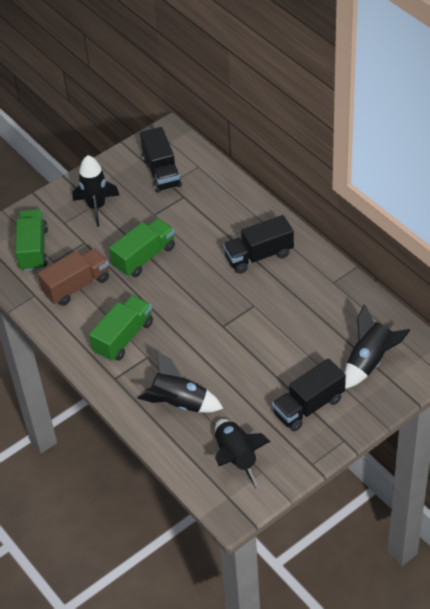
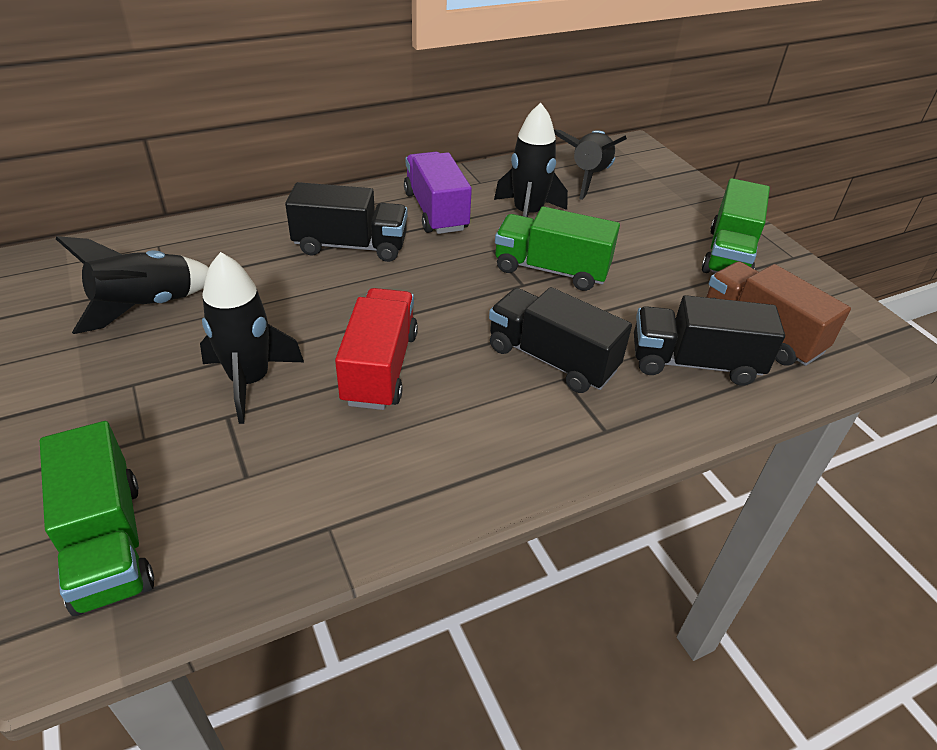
purple truck: none = 0 -> [404,152,472,234] = 1
red truck: none = 0 -> [335,288,418,410] = 1

